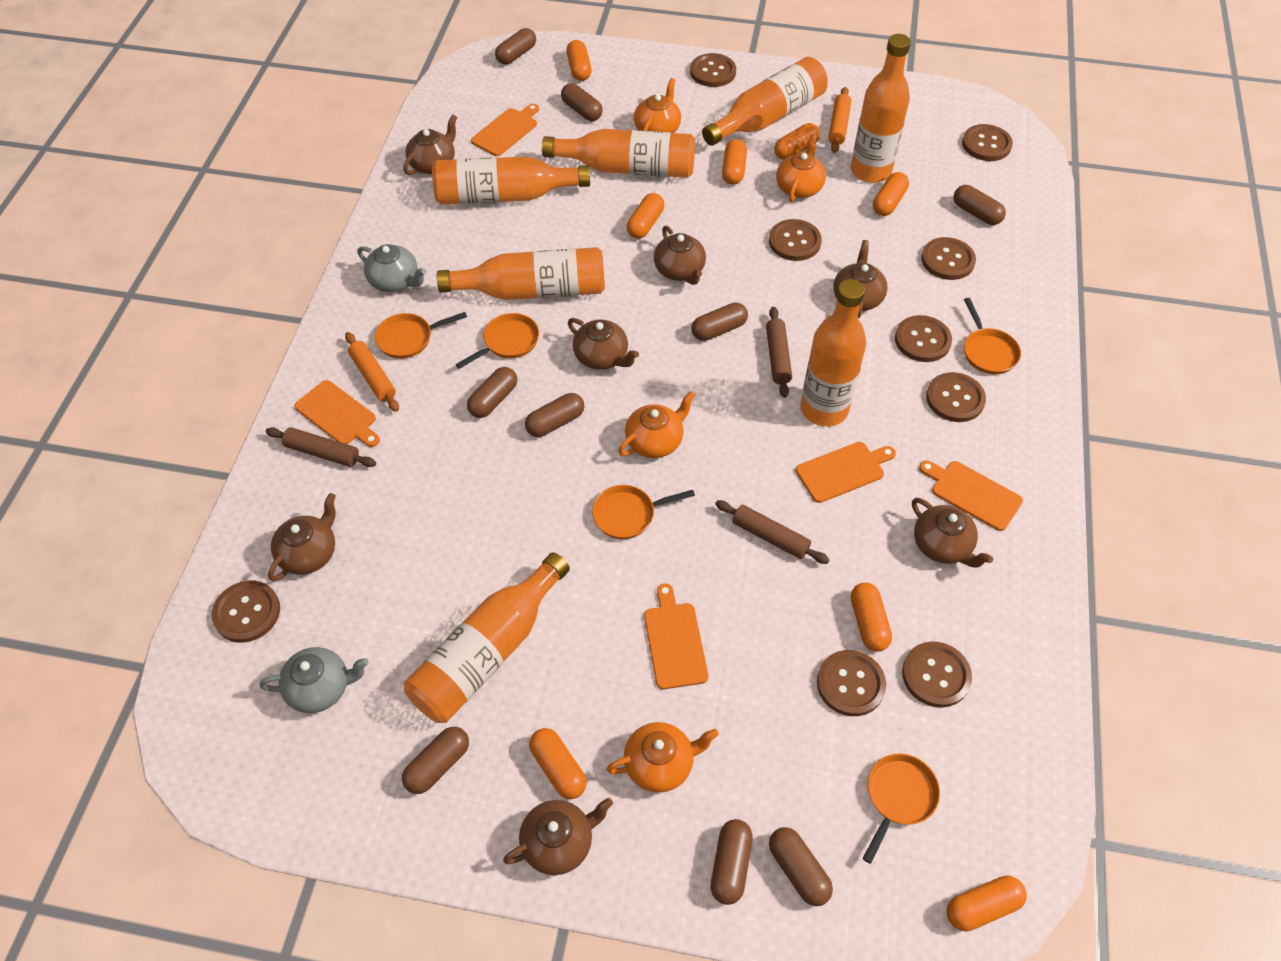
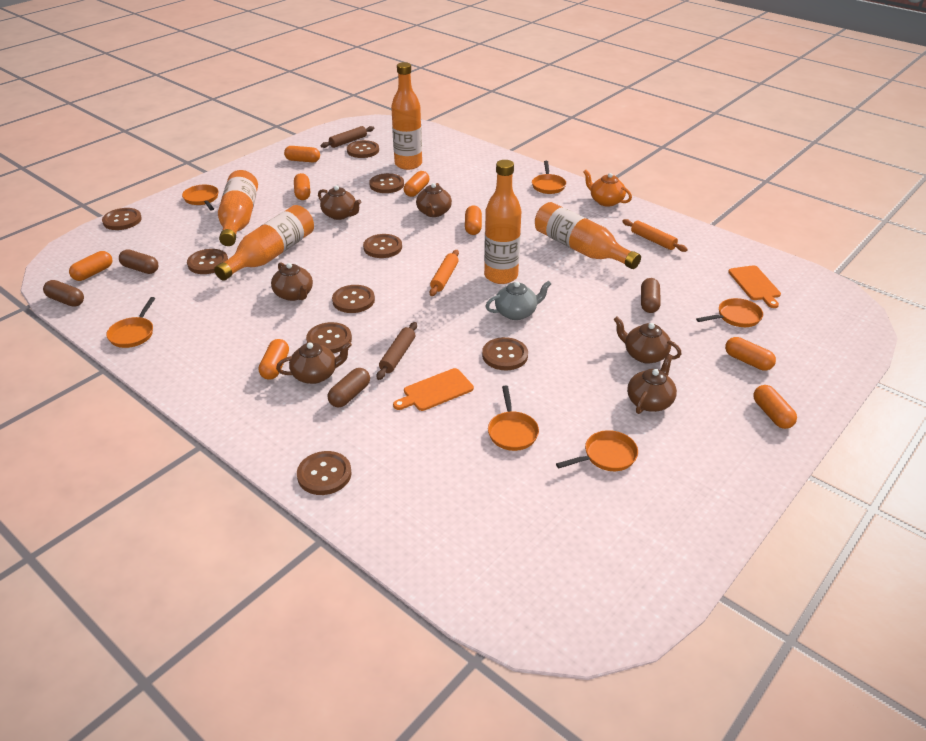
brown capsule: [402,727,469,794] [467,367,517,418] [495,28,536,64] [525,393,584,437] [561,83,603,121] [691,303,748,341] [711,819,753,905] [769,827,833,906] [953,185,1006,225] = 9 -> [43,280,84,307] [119,250,159,274] [328,368,370,407] [641,278,661,313] = 4
brown rolling pin: [266,427,376,467] [715,500,829,564] [766,307,792,398] = 3 -> [321,126,374,148] [377,322,417,380] = 2
brown teapot: [268,493,336,581] [403,115,457,175] [503,798,613,875] [568,318,639,370] [654,226,706,285] [833,240,888,318] [912,498,993,568] = 7 -> [271,262,313,301] [276,342,352,384] [318,186,361,220] [416,183,452,217] [614,317,681,364] [627,354,677,414] = 6
grey teapot: [260,647,369,713] [357,244,426,292] = 2 -> [485,281,551,320] = 1
orange bottle: [404,552,570,723] [432,156,590,205] [437,247,605,300] [542,129,695,178] [702,57,828,146] [801,279,866,426] [851,34,911,183] = 7 -> [214,205,314,281] [218,170,258,246] [391,62,422,170] [484,160,521,284] [535,202,641,269] = 5
orange cutting board: [294,380,380,447] [471,104,539,156] [644,583,708,689] [796,442,896,503] [919,460,1023,531] = 5 -> [393,368,474,411] [728,265,781,308] = 2
orange pan: [375,312,467,359] [456,313,539,369] [592,485,695,539] [862,753,940,864] [964,298,1021,374] = 5 -> [106,297,155,348] [182,185,218,211] [488,386,539,451] [532,161,566,194] [556,430,638,471] [696,298,763,327] = 6
orange teapot: [606,722,719,793] [618,391,695,458] [634,78,681,133] [776,134,826,202] = 4 -> [584,170,632,207] = 1

